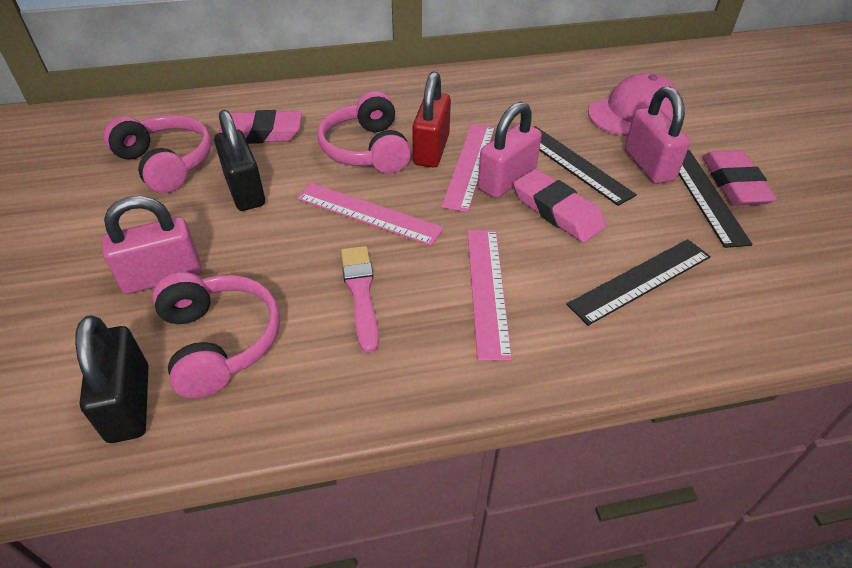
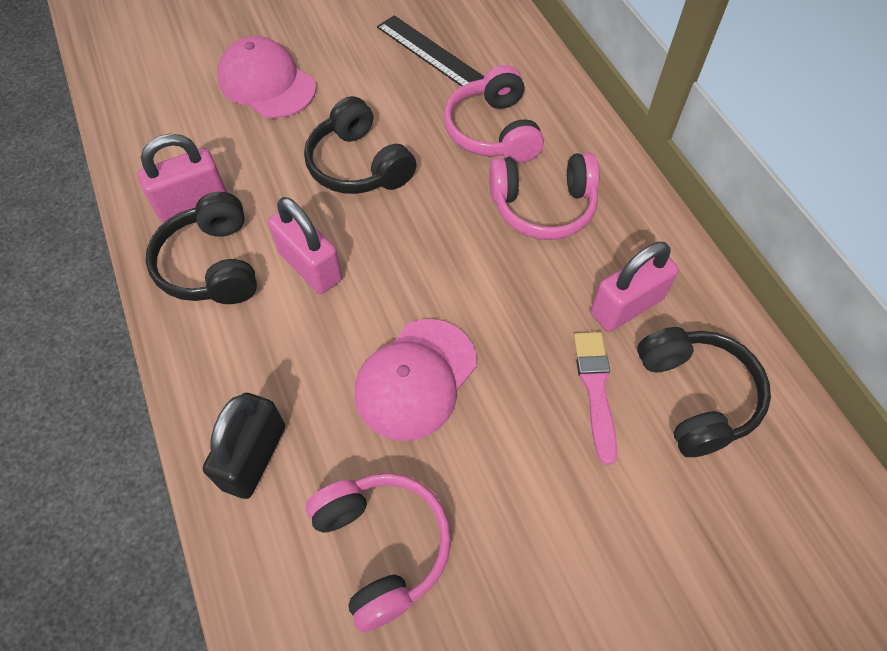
black headphones: none = 0 -> [146,192,257,304] [304,96,417,194] [637,327,771,457] = 3
black padlock: [75,315,148,443] [214,110,265,211] = 2 -> [203,393,285,499] = 1
black ruler: [534,126,637,206] [566,239,711,326] [679,150,753,248] = 3 -> [377,15,485,86] = 1
pink cap: [588,73,680,136] = 1 -> [217,36,316,118] [355,319,476,441] = 2
pink eraser: [218,110,302,144] [513,169,606,243] [703,150,777,206] = 3 -> none = 0
pink ruler: [297,183,444,246] [441,124,495,212] [467,230,512,361] = 3 -> none = 0
red padlock: [412,71,451,167] = 1 -> none = 0

